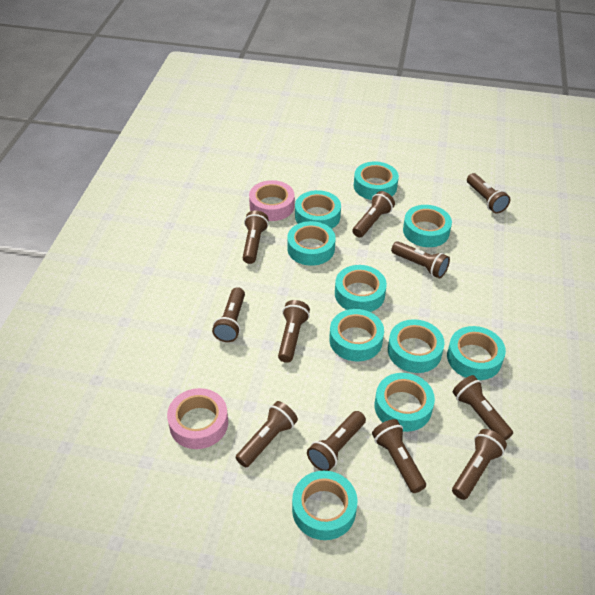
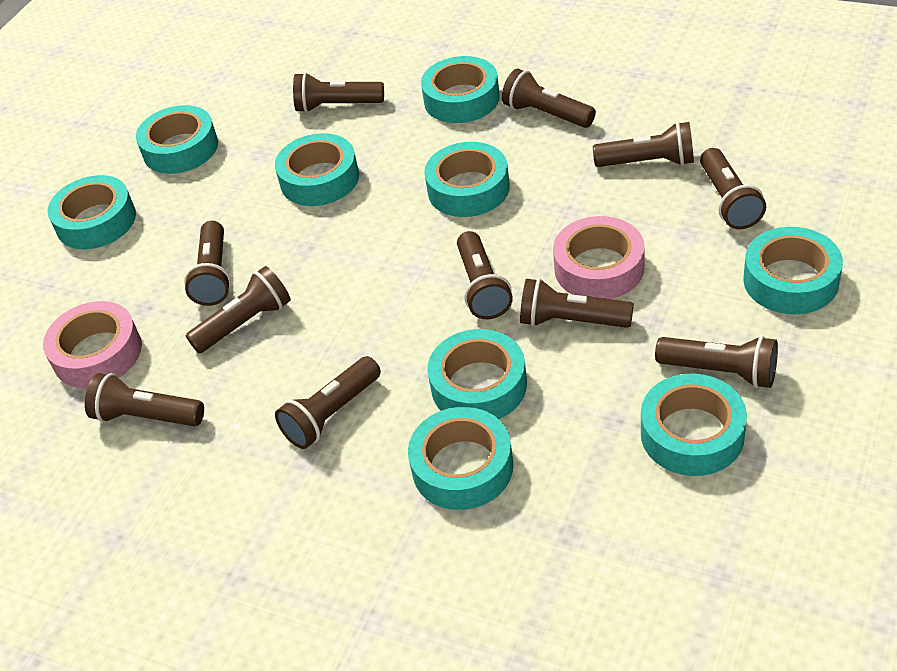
turquoise tape: [287,221,336,266] [292,471,357,540] [295,190,341,229] [329,309,384,361] [335,265,387,312] [354,161,399,200] [375,373,435,432] [388,319,445,373] [403,205,452,247] [447,326,506,380] = 10 -> [48,175,136,249] [136,105,218,174] [275,133,359,206] [408,407,513,510] [421,56,500,123] [424,142,510,217] [427,329,527,419] [641,374,747,476] [743,227,843,314] = 9

